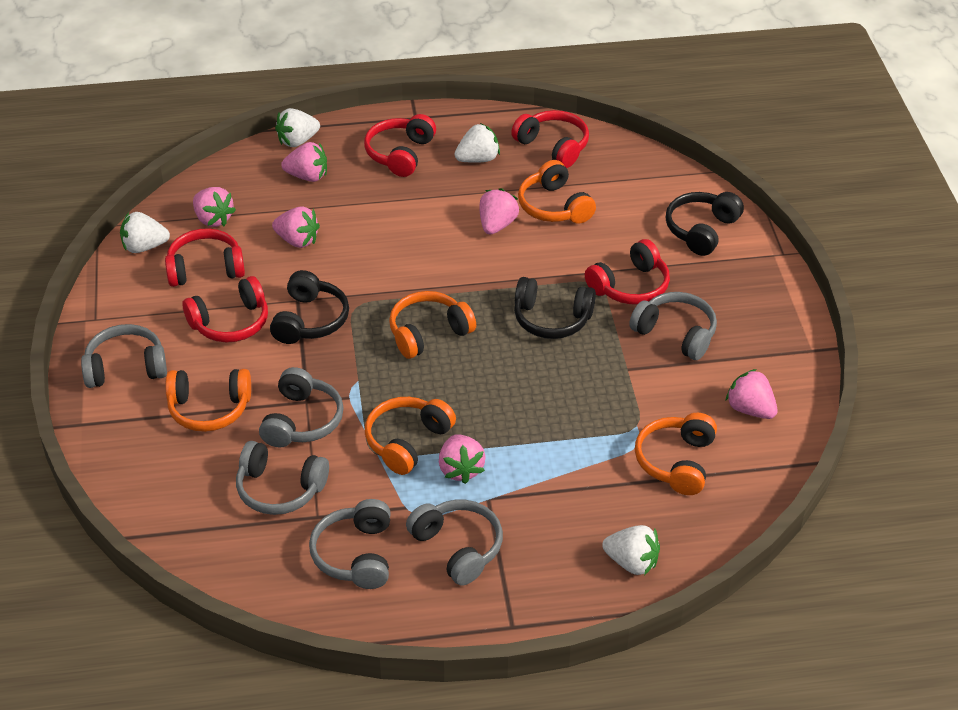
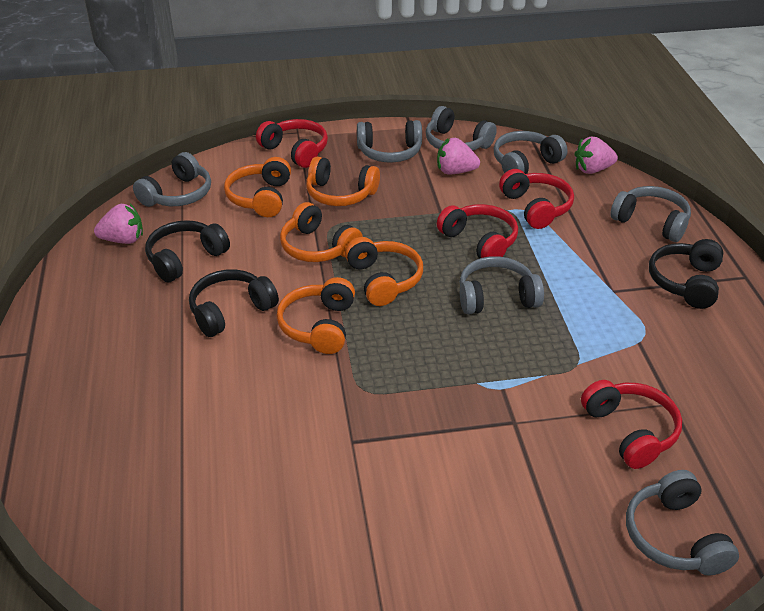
grey headphones: [81,324,167,388] [236,441,329,515] [259,367,344,448] [309,499,391,589] [406,500,503,586] [629,292,717,360] = 6 -> [133,152,211,207] [357,120,422,163] [426,106,497,151] [459,256,544,315] [494,131,567,174] [610,186,691,242] [626,470,739,576] = 7
pink strawberry: [193,187,236,227] [272,206,320,248] [281,142,327,182] [439,434,486,484] [479,188,519,235] [726,369,778,419] = 6 -> [94,204,143,244] [437,138,480,175] [574,136,618,174] = 3
red headphones: [165,228,245,287] [183,276,268,342] [364,114,436,177] [511,110,589,168] [585,239,670,304] = 5 -> [256,119,328,168] [437,204,518,259] [499,169,574,229] [581,380,682,469] = 4
white strawberry: [120,212,170,253] [275,108,320,147] [455,123,500,163] [602,525,660,575] = 4 -> none = 0

